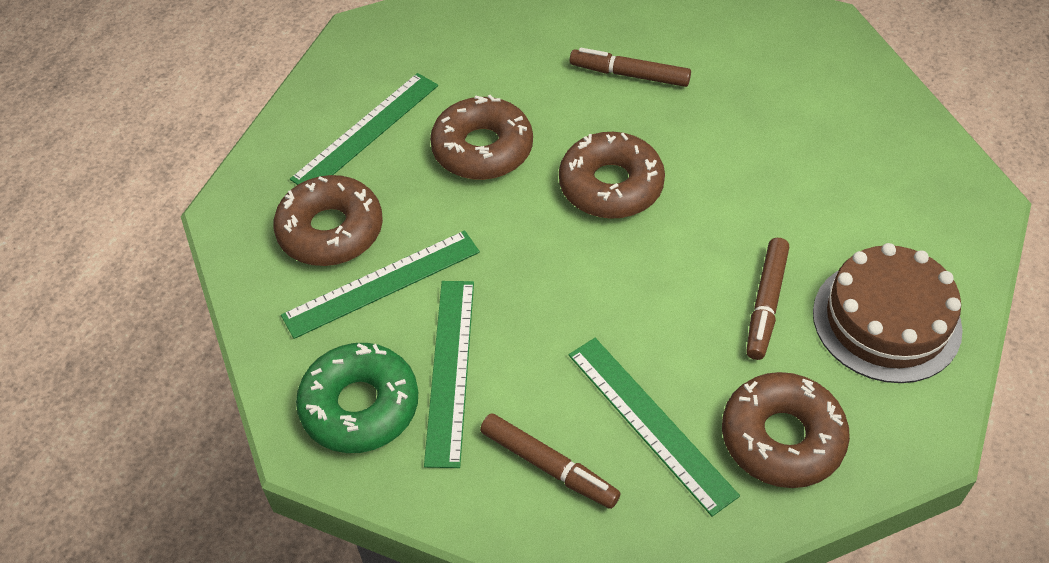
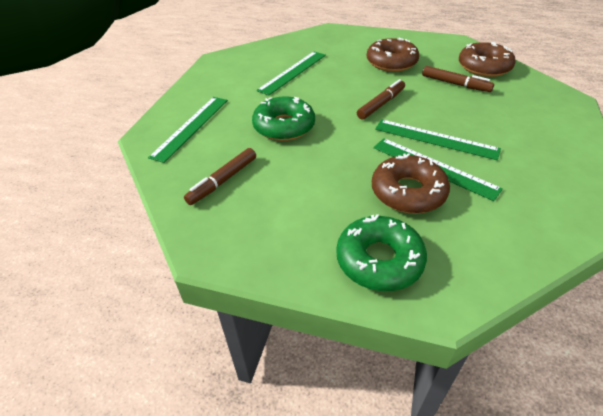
brown cake: [813,243,963,383] = 1 -> none = 0
brown donut: [273,175,383,266] [430,95,533,180] [559,132,665,219] [722,372,850,488] = 4 -> [367,37,419,72] [372,153,450,214] [459,42,516,77] = 3
green donut: [296,343,418,453] = 1 -> [252,96,315,141] [336,214,427,291] = 2

